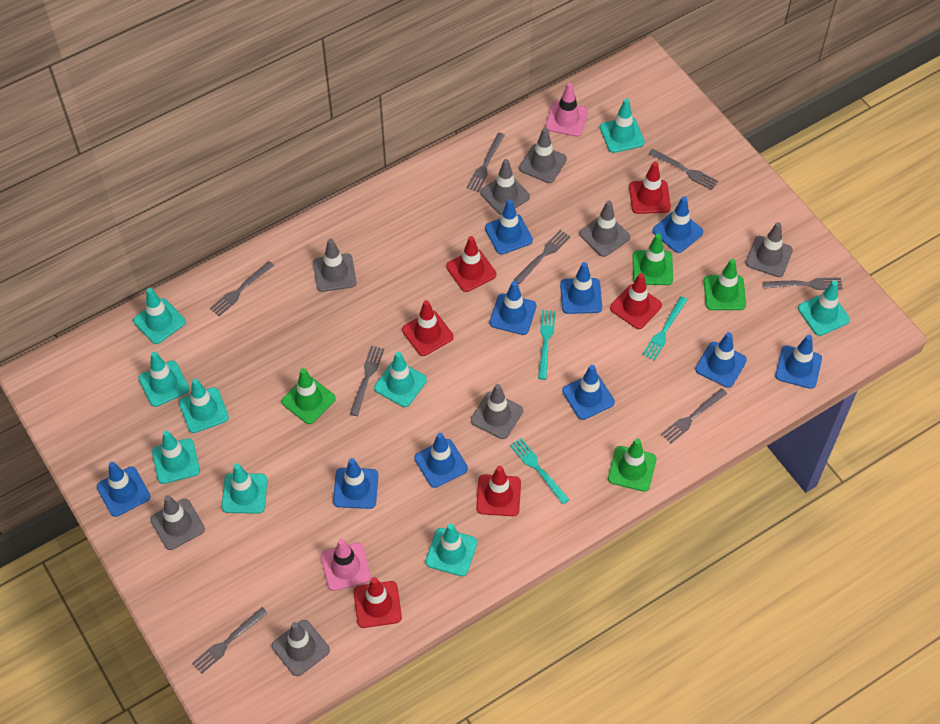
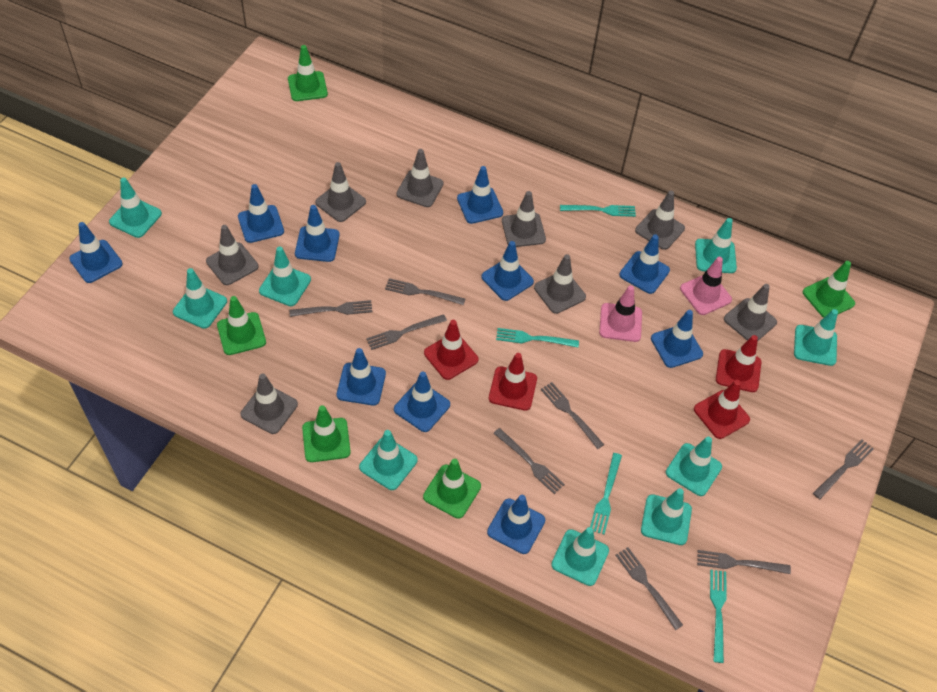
green traffic cone: [282,368,336,424] [608,438,656,492] [633,234,673,285] [704,259,746,310] = 4 -> [217,296,266,355] [288,45,328,101] [302,405,351,462] [423,459,481,519] [803,261,855,318] = 5
red traffic cone: [354,577,402,628] [402,300,454,356] [446,236,496,292] [476,466,521,516] [610,273,662,329] [629,162,671,214] = 6 -> [424,320,478,380] [489,353,537,411] [694,380,750,439] [716,335,761,392] = 4
turquoise fork: [510,438,569,504] [538,310,556,380] [642,296,687,361] = 3 -> [496,328,579,347] [560,205,636,217] [590,453,622,534] [710,570,727,663] = 4

